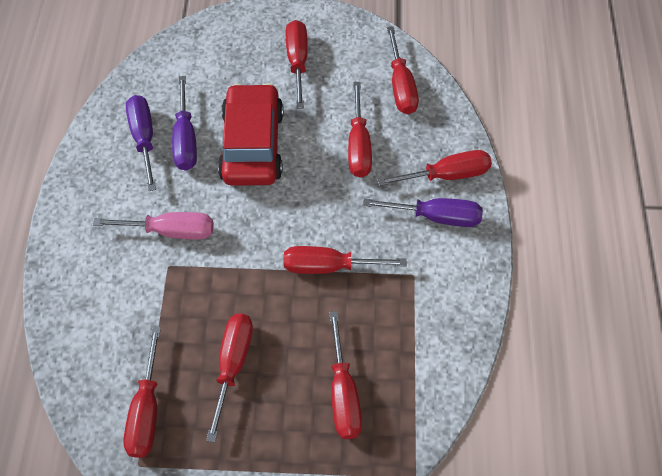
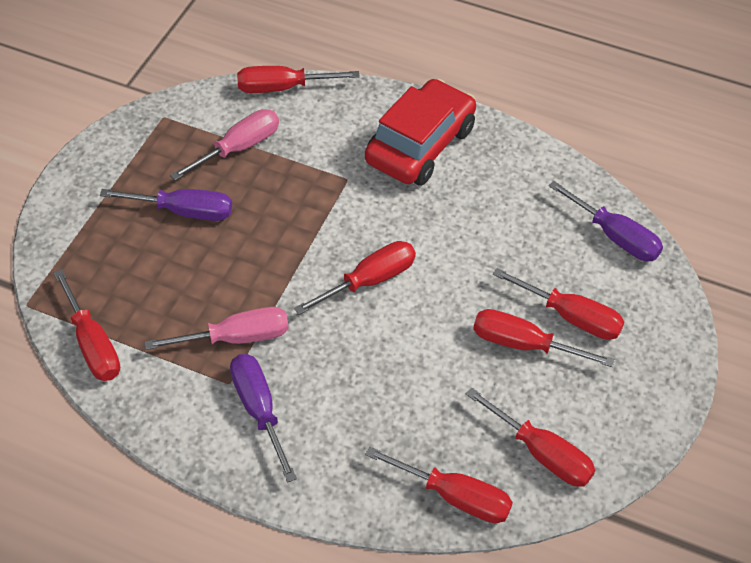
pink screwdriver: [93,212,214,240] = 1 -> [144,307,289,350] [170,109,279,181] = 2
red screwdriver: [123,327,161,458] [206,313,253,443] [283,246,407,274] [286,20,308,109] [329,311,362,439] [348,82,372,178] [377,150,492,186] [387,26,419,114] = 8 -> [54,269,120,381] [237,66,360,93] [294,241,416,315] [365,447,513,523] [466,387,595,487] [473,309,615,367] [493,268,624,340] = 7

